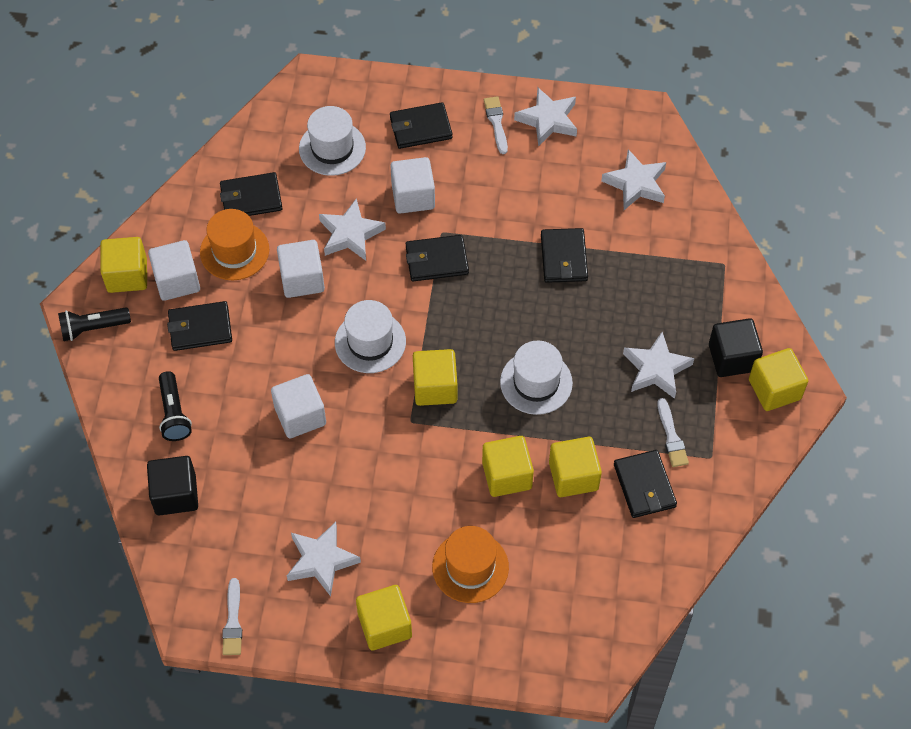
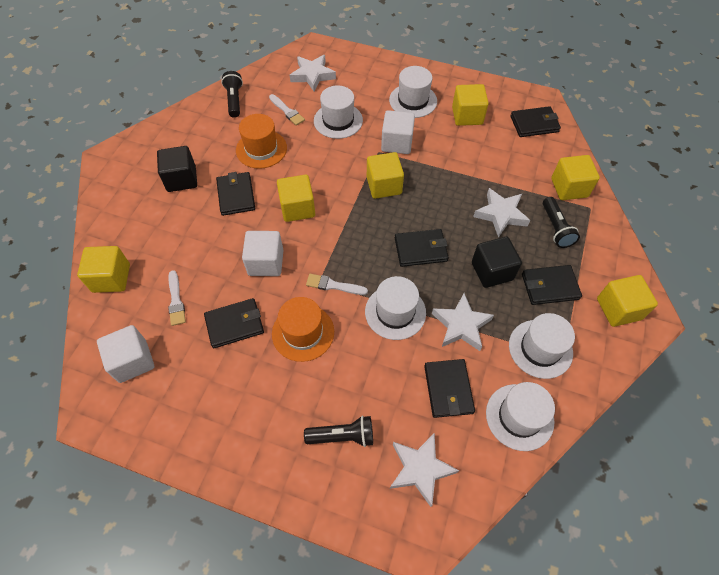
black flashlight: [58,308,131,341] [159,371,192,441] = 2 -> [221,71,243,118] [304,416,373,447] [543,197,580,248] = 3
white cube: [148,240,200,301] [271,374,326,438] [277,240,325,298] [390,157,435,214] = 4 -> [97,325,154,383] [242,231,283,276] [381,110,415,154] = 3
white hat: [299,106,366,176] [335,300,406,373] [500,341,573,415] = 3 -> [314,85,363,139] [365,276,426,340] [389,66,437,118] [486,382,555,451] [509,313,575,379] = 5
white star: [287,522,361,596] [319,198,386,261] [514,88,577,147] [601,149,666,210] [623,332,694,399] = 5 -> [290,55,336,92] [390,433,459,507] [432,293,494,351] [473,188,530,238] = 4

